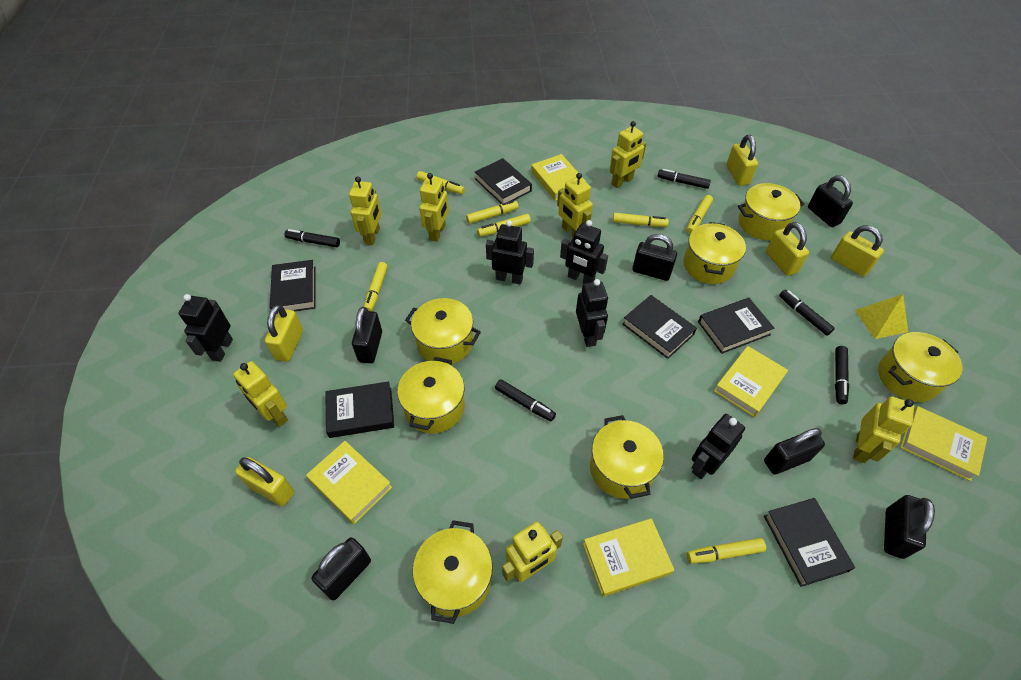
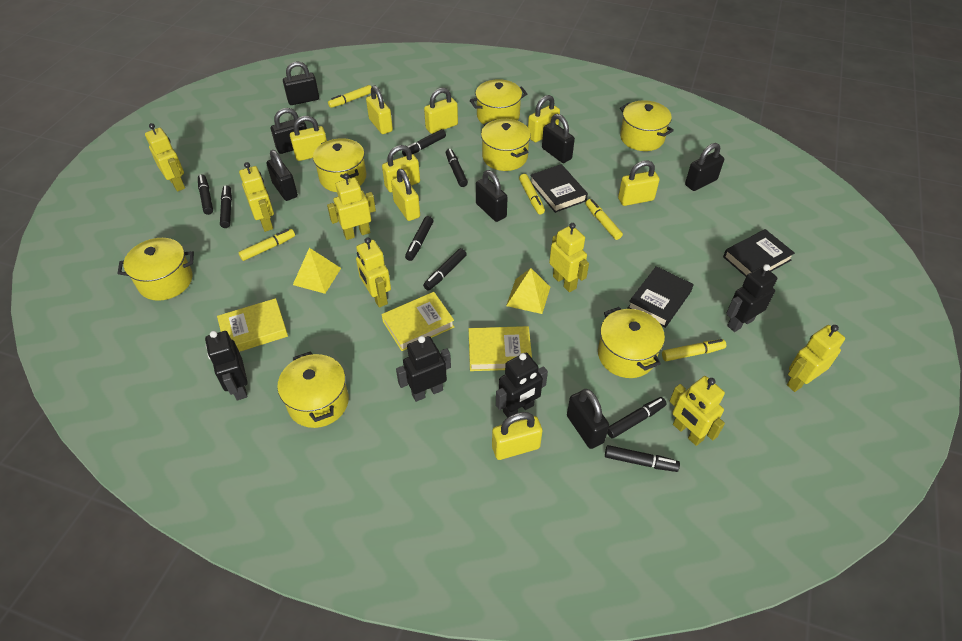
black book: [270,260,316,313] [325,381,394,438] [475,158,532,204] [622,295,697,359] [698,298,775,354] [764,498,855,587] = 6 -> [530,164,588,213] [627,266,694,328] [723,229,795,277] = 3
black marker: [285,229,340,247] [495,379,556,421] [657,169,711,189] [779,290,835,336] [835,346,849,404] = 5 -> [198,175,213,215] [220,185,232,228] [402,129,446,156] [405,216,434,261] [423,248,467,291] [446,149,468,187] [605,445,680,472] [607,397,667,438] = 8
black padlock: [312,537,371,600] [352,307,382,363] [632,234,677,281] [764,428,825,475] [808,175,853,227] [884,495,935,559] = 6 -> [266,150,298,201] [271,108,307,154] [283,62,319,105] [476,170,508,222] [542,114,575,163] [567,389,609,449] [685,143,724,191] = 7
black robot: [178,294,233,362] [486,220,534,284] [560,220,608,283] [576,279,608,347] [691,414,745,479] = 5 -> [205,331,248,400] [396,336,451,402] [496,353,548,418] [726,264,777,332] = 4
yellow book: [306,441,392,524] [531,154,586,201] [583,518,674,597] [714,346,788,417] [900,406,987,481] = 5 -> [217,298,288,352] [382,292,454,351] [469,326,532,371] = 3
yellow marker: [364,262,388,311] [417,171,465,194] [466,200,519,224] [477,214,531,237] [613,213,669,227] [686,195,713,234] [687,538,766,564] = 7 -> [238,229,295,261] [328,85,371,108] [519,174,545,214] [586,199,623,240] [662,339,726,361] = 5
yellow padlock: [235,457,294,506] [265,305,303,362] [726,135,758,186] [766,222,809,276] [831,225,884,277] = 5 -> [290,116,327,161] [366,86,393,134] [382,145,420,192] [391,169,420,221] [424,88,458,134] [492,412,543,460] [528,95,560,142] [618,161,660,206] = 8
yellow pyramid: [855,294,908,339] = 1 -> [293,248,341,294] [506,268,550,314] = 2

